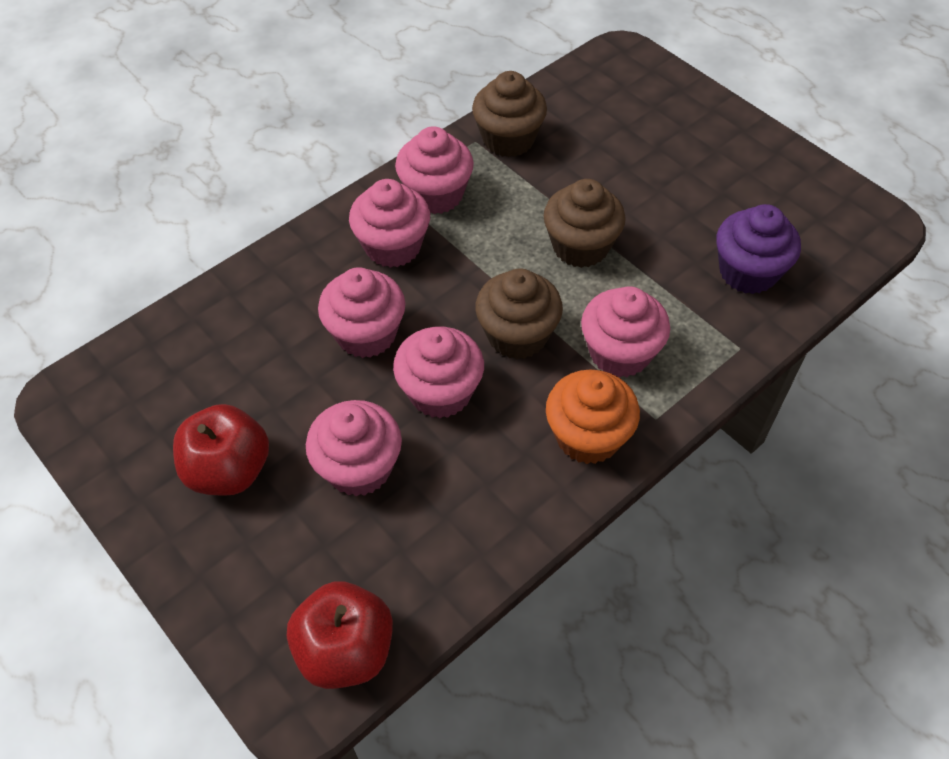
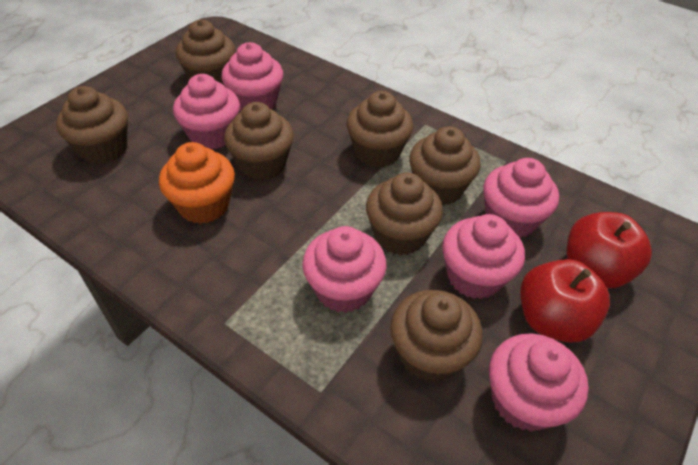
brown cupcake: [472,71,547,157] [475,268,563,359] [544,179,626,268] = 3 -> [56,86,128,164] [175,20,235,86] [224,102,294,180] [346,91,413,168] [366,173,443,255] [390,290,482,382] [409,126,481,205] = 7
purple cupcake: [716,204,801,294] = 1 -> none = 0

